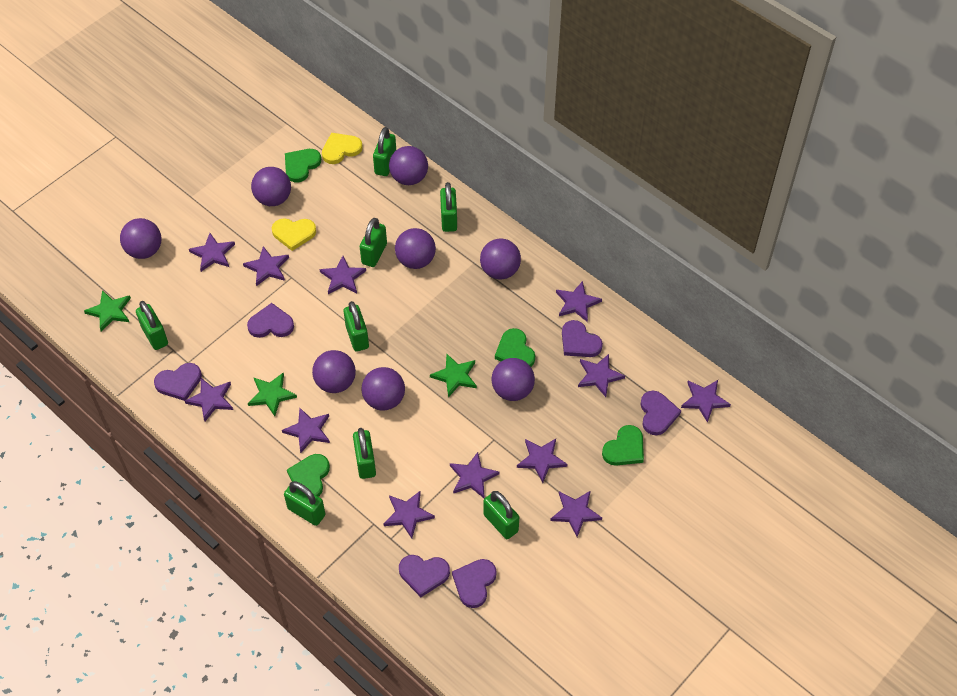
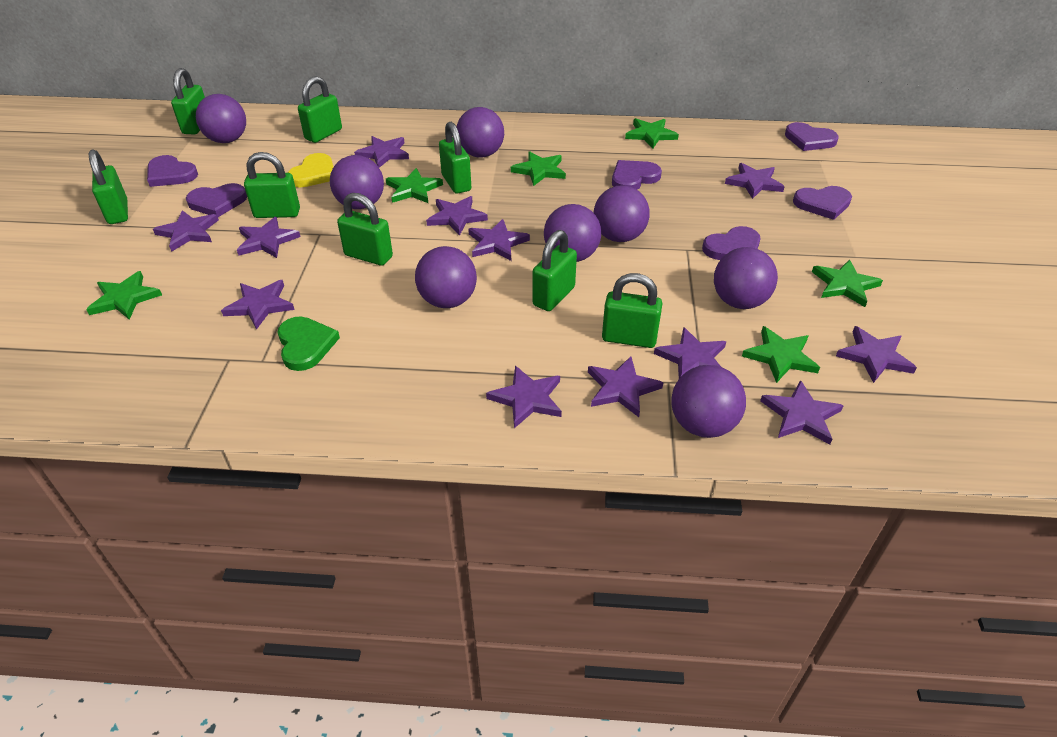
green heart: [285,149,321,182] [287,454,330,497] [495,328,535,367] [602,425,644,466] = 4 -> [277,316,340,371] = 1
green star: [84,290,131,332] [248,373,297,416] [430,354,477,397] = 3 -> [86,271,162,320] [386,168,443,203] [511,151,566,186] [625,118,679,148] [742,326,820,383] [812,259,883,307] = 6
yellow heart: [272,218,316,251] [322,133,363,164] = 2 -> [288,153,333,187] = 1

